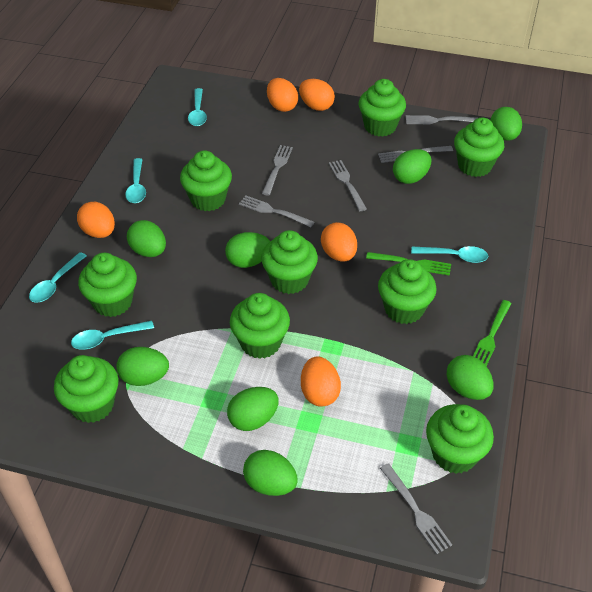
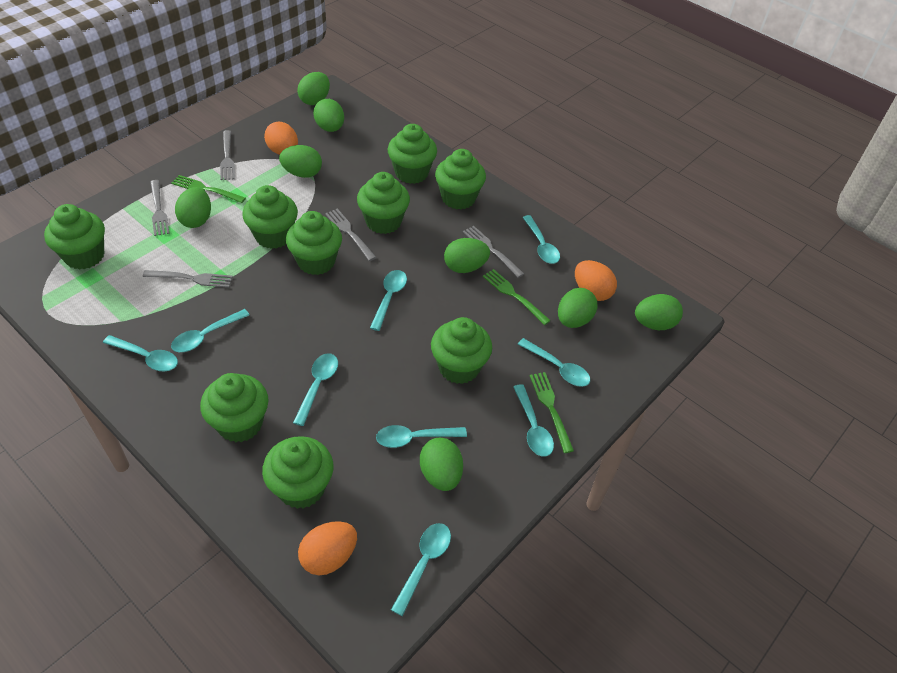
green fork: [366,252,451,276] [473,300,512,366] = 2 -> [172,175,246,203] [483,269,551,325] [530,372,574,453] = 3
grey fork: [239,196,314,227] [262,145,293,196] [329,160,367,211] [378,146,453,163] [380,463,452,554] [406,115,477,125] = 6 -> [143,270,233,288] [151,180,170,236] [220,130,235,180] [325,208,376,261] [463,226,524,278] = 5
orange egg: [77,202,115,238] [267,78,298,112] [299,79,335,111] [301,356,341,407] [321,222,357,262] = 5 -> [264,122,298,155] [298,521,357,575] [575,260,617,301] = 3
turquoise spoon: [29,252,87,303] [71,321,154,350] [125,158,146,203] [188,88,207,126] [411,246,488,263] = 5 -> [103,335,178,372] [171,309,250,352] [293,353,338,426] [370,270,407,331] [376,425,467,448] [391,523,451,616] [514,384,554,457] [518,338,590,387] [522,215,560,264] = 9

